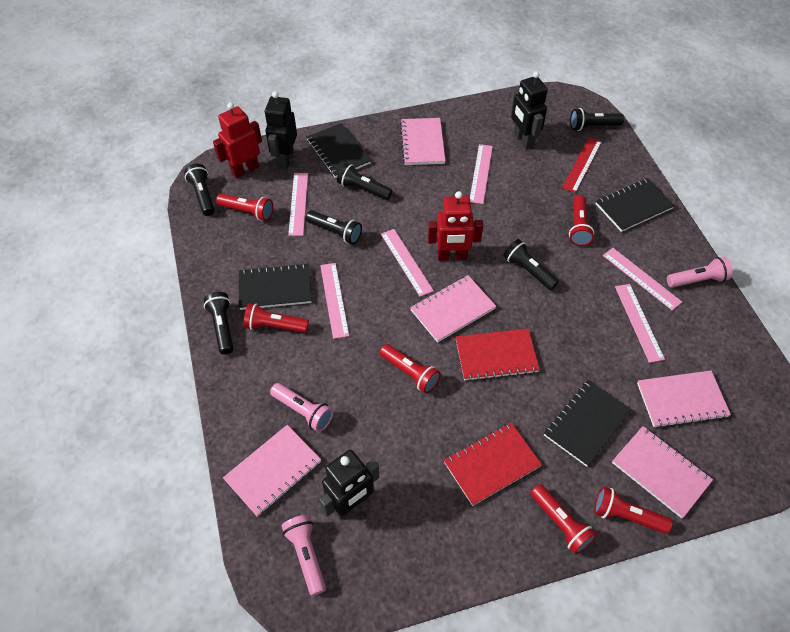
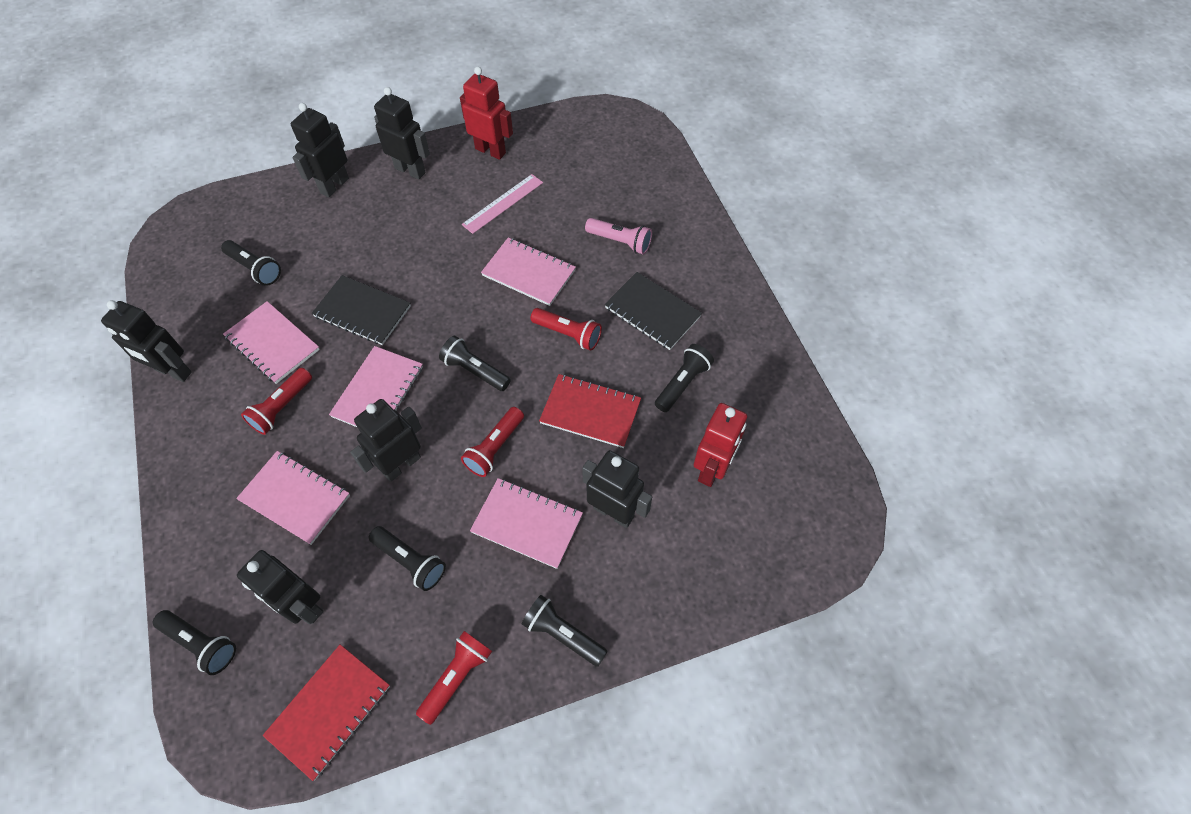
black notebook: [239,263,312,310] [306,123,371,178] [544,380,631,467] [596,178,675,232] = 4 -> [312,275,411,345] [605,272,702,350] = 2
black robot: [265,91,297,169] [319,449,379,519] [511,71,548,149] = 3 -> [101,300,192,382] [237,550,324,624] [291,103,349,197] [350,399,422,482] [374,87,430,180] [582,450,652,528] = 6
pink flashlight: [270,383,333,432] [282,515,326,596] [667,257,732,288] = 3 -> [585,218,652,254] = 1
pink ruler: [288,173,308,236] [320,263,349,339] [381,229,434,297] [470,144,493,204] [603,248,682,311] [615,284,665,363] = 6 -> [462,174,543,234] = 1
red flashlight: [216,193,273,221] [244,303,309,333] [379,344,441,394] [530,484,597,555] [569,195,594,246] [594,486,673,534] = 6 -> [241,368,312,435] [416,631,492,725] [461,407,524,477] [531,308,602,351] = 4
red ruler: [562,137,602,193] = 1 -> none = 0

